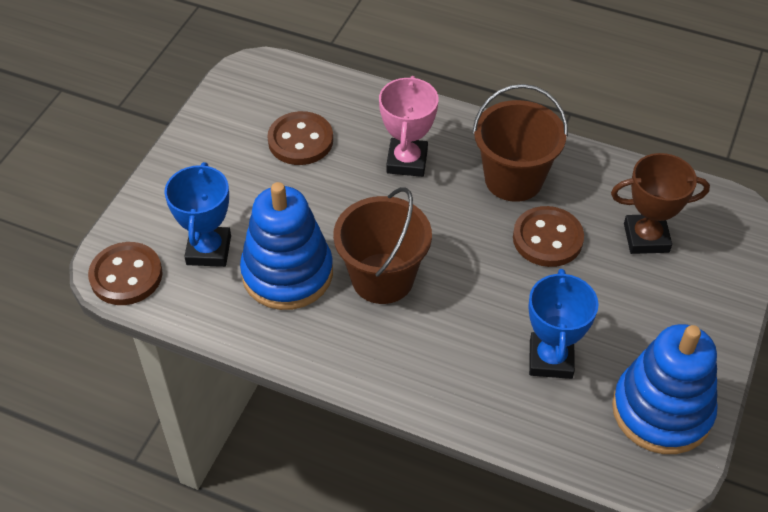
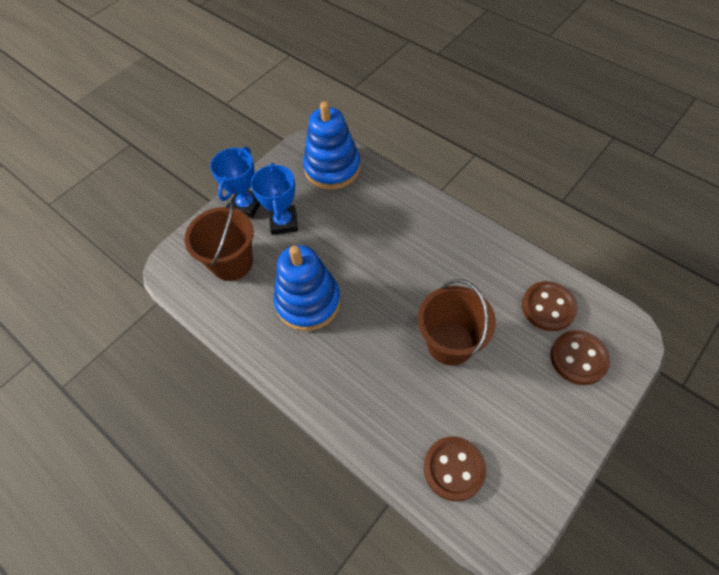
brown trophy: [611,153,710,254] = 1 -> none = 0
pink trophy: [379,76,438,177] = 1 -> none = 0

